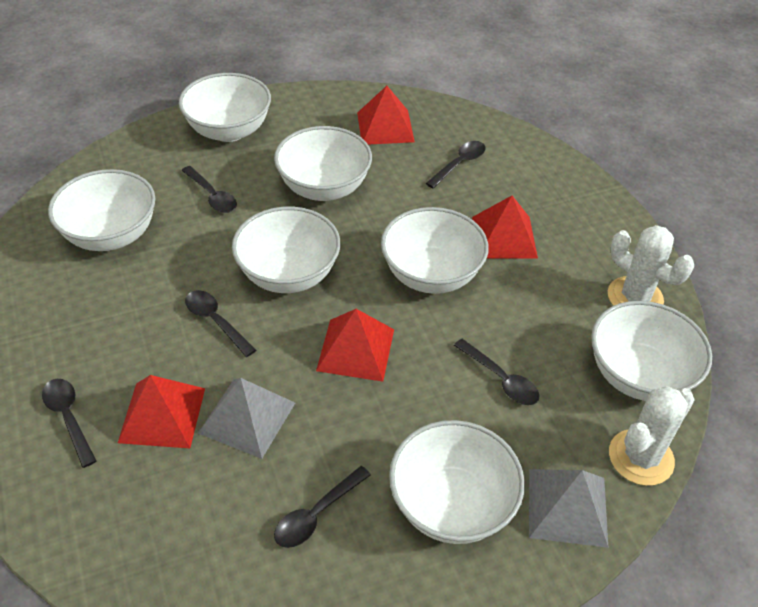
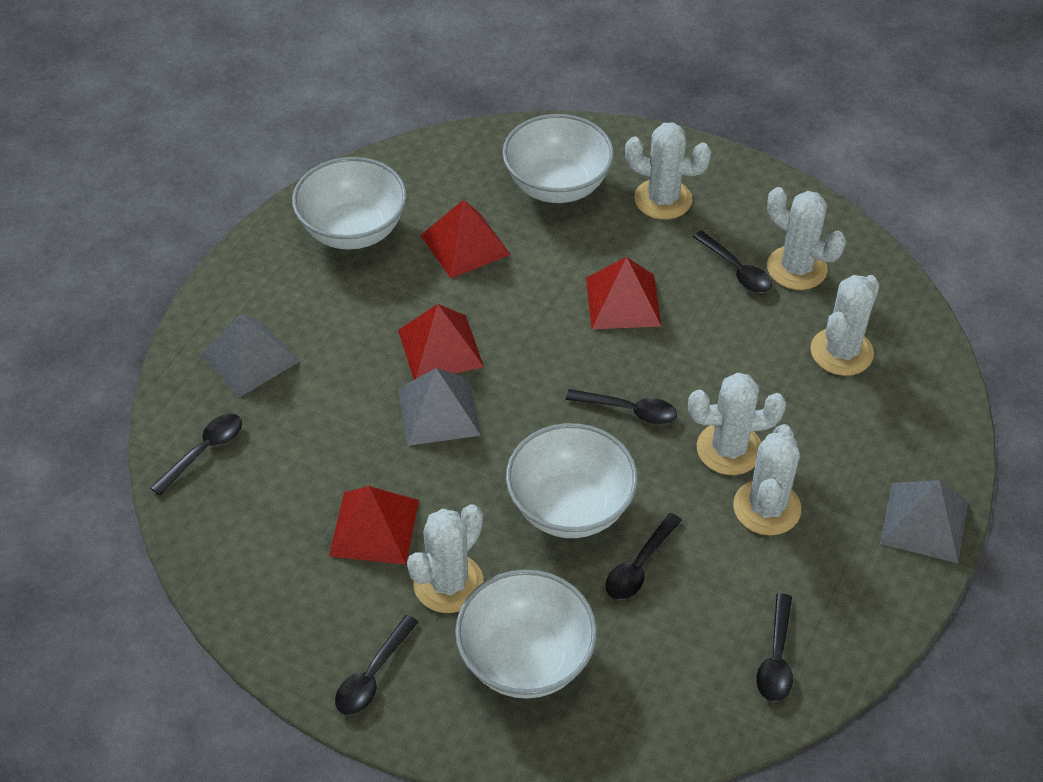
grey pyramid: [198,378,295,459] [529,469,608,548] = 2 -> [200,314,300,397] [398,368,481,446] [880,480,968,563] = 3
white bowl: [48,169,155,251] [179,73,271,142] [232,207,341,293] [274,126,372,201] [381,207,489,294] [389,420,525,544] [591,301,712,401] = 7 -> [292,157,407,250] [455,570,597,699] [502,114,614,203] [506,423,638,538] = 4
white cactus: [608,225,694,306] [609,386,695,486] = 2 -> [407,504,484,613] [625,122,711,220] [688,373,786,475] [733,424,802,535] [767,187,846,290] [810,275,880,376] = 6

